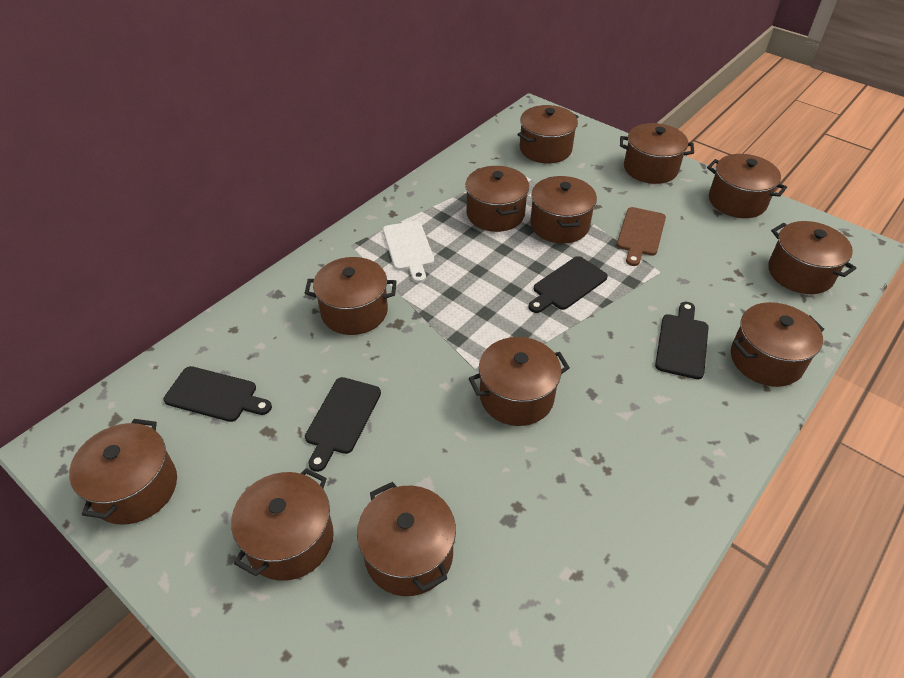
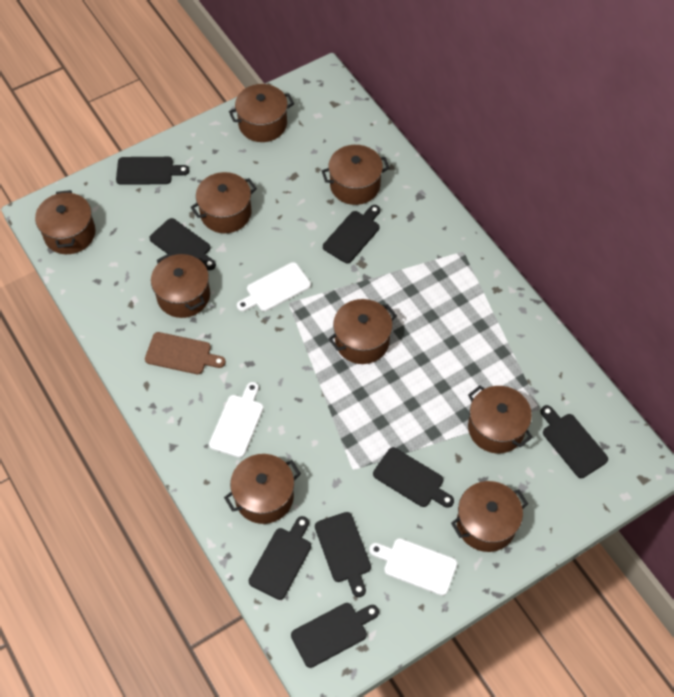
black cutting board: [163,366,272,422] [305,377,381,472] [528,256,608,313] [655,302,709,379] = 4 -> [116,157,190,185] [149,218,216,270] [249,516,311,600] [291,603,379,668] [315,512,371,597] [323,205,380,263] [373,447,454,508] [541,405,608,478] = 8
brown pot: [69,419,177,525] [231,468,334,581] [305,257,397,335] [357,482,456,596] [465,166,529,232] [469,337,570,426] [517,105,579,163] [530,176,597,243] [620,123,694,184] [707,154,787,218] [731,302,824,387] [768,221,856,294] = 12 -> [35,190,96,254] [151,253,210,318] [191,172,257,233] [224,454,301,524] [229,84,294,142] [322,145,390,205] [328,299,397,364] [451,481,528,552] [468,386,533,453] = 9
white cutting board: [383,221,434,283] = 1 -> [209,382,264,458] [237,262,311,312] [369,538,457,596] = 3

